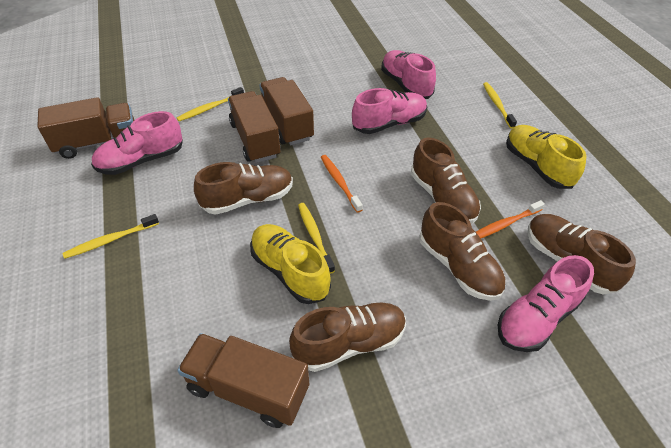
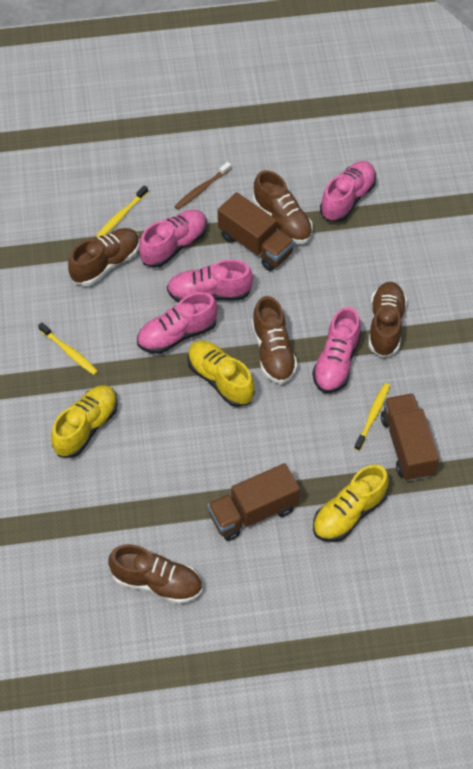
brown toothbrush: none = 0 -> [174,162,231,210] = 1
brown truck: [37,97,134,159] [177,333,309,428] [228,91,281,163] [259,77,314,145] = 4 -> [208,463,300,541] [218,192,295,271] [381,393,439,481] = 3
orange toothbrush: [321,155,363,213] [476,200,545,238] = 2 -> none = 0
pink shoe: [91,111,183,175] [352,88,427,134] [381,50,436,99] [498,255,594,352] = 4 -> [137,292,218,354] [139,210,207,268] [167,259,253,302] [312,307,361,393] [320,161,376,222] = 5
yellow shoe: [250,224,331,304] [506,125,586,189] = 2 -> [51,385,118,458] [187,340,255,407] [313,465,389,542] = 3
yellow toothbrush: [63,214,159,259] [177,87,244,121] [298,203,335,274] [483,82,517,129] = 4 -> [38,322,98,375] [96,186,148,237] [354,383,390,451] = 3

